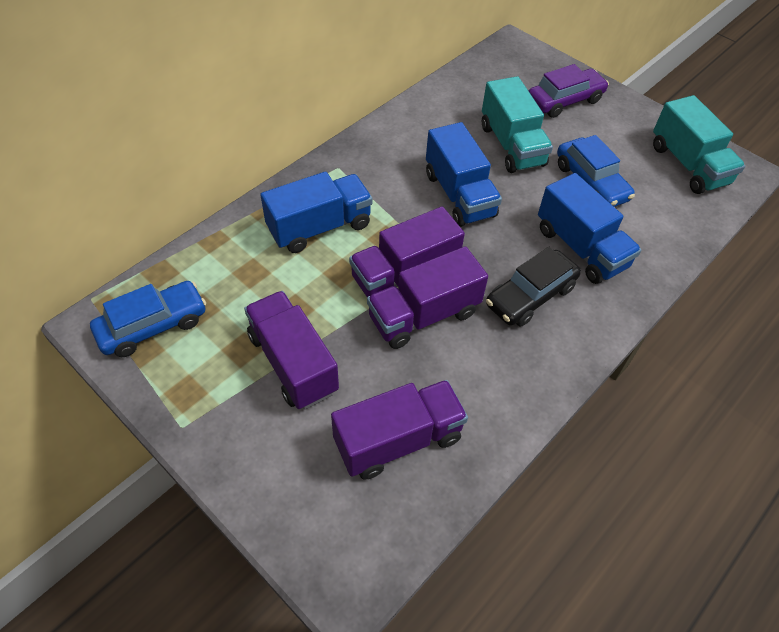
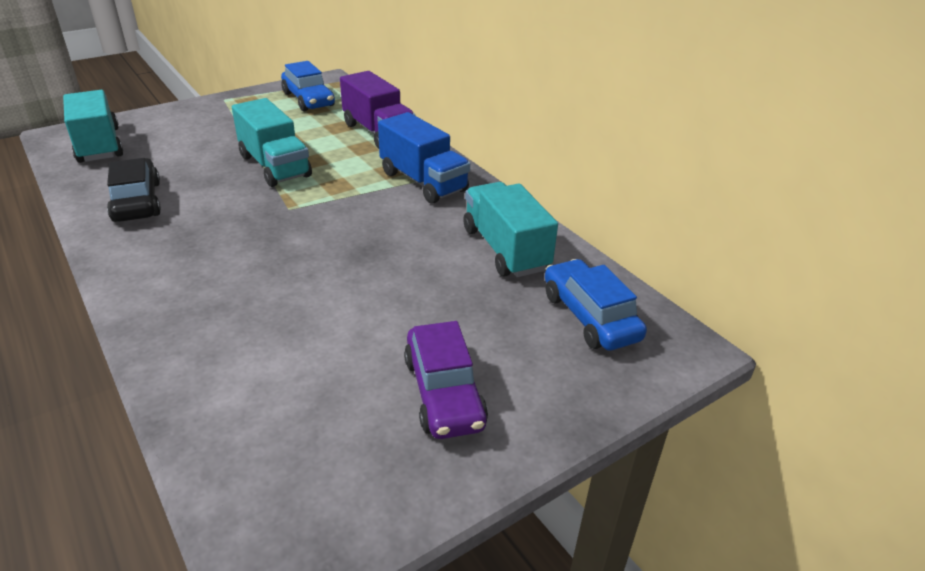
blue truck: [260,171,373,253] [426,122,502,227] [538,173,641,284] = 3 -> [378,112,470,204] = 1
purple truck: [244,291,339,409] [331,380,468,480] [349,207,465,297] [367,246,488,349] = 4 -> [340,71,415,149] = 1
turquoise truck: [482,76,553,173] [653,95,745,194] = 2 -> [63,90,123,163] [232,98,312,187] [463,182,558,277] = 3

